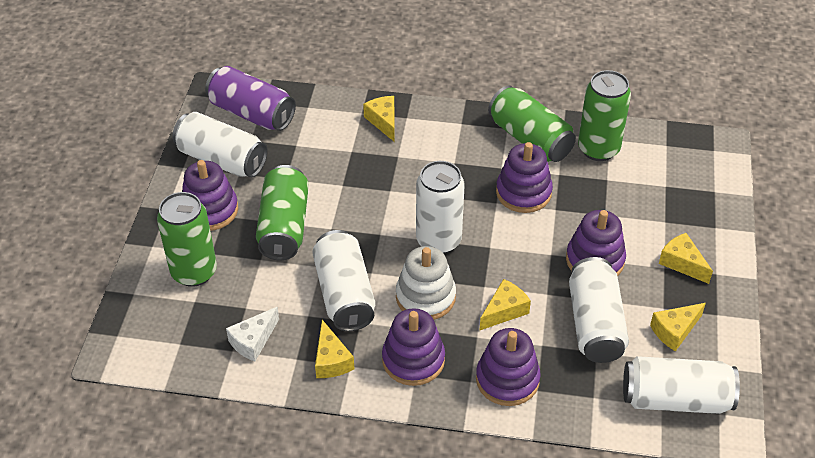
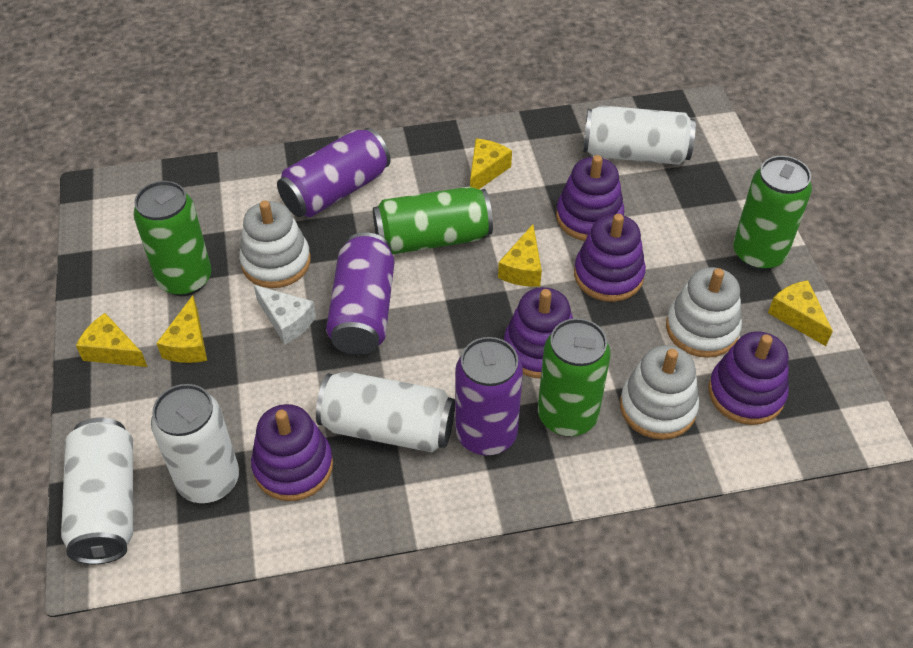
purple can: [205,66,296,131] = 1 -> [277,128,391,217] [326,232,394,355] [455,337,523,456] = 3
white can: [172,112,268,178] [312,230,375,331] [416,161,465,254] [569,257,629,363] [623,356,740,414] = 5 -> [61,417,133,565] [151,384,239,503] [316,371,455,452] [583,106,696,165] = 4
white stacking toy: [396,246,456,320] = 1 -> [239,200,311,288] [620,345,699,439] [666,267,742,358] = 3

